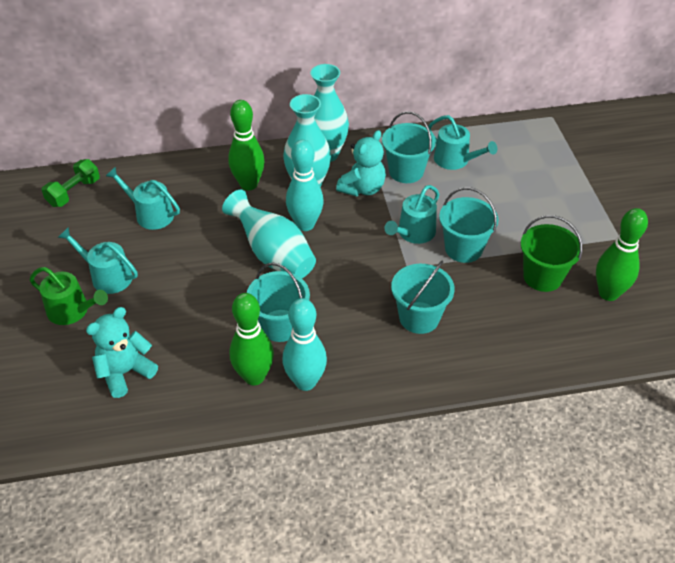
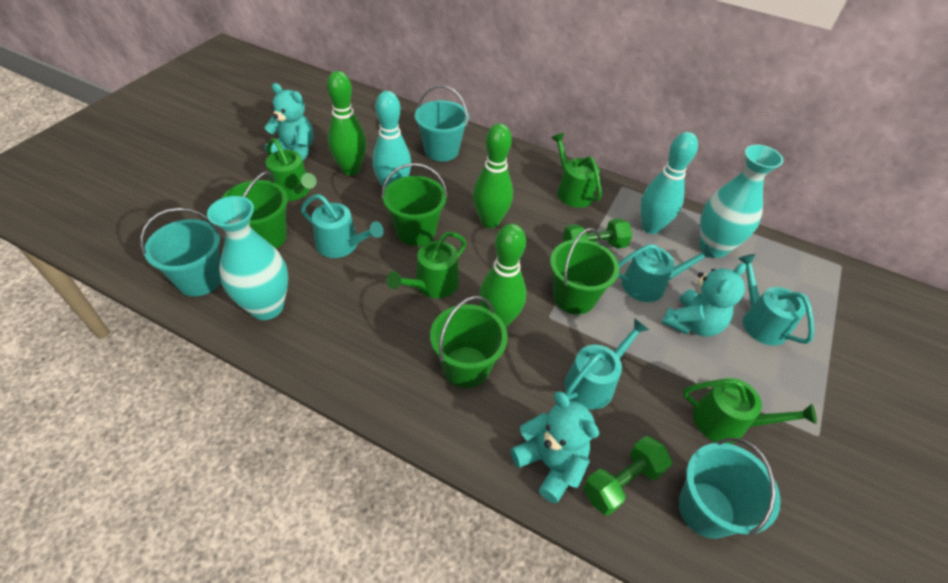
green bucket: [521,215,582,292] = 1 -> [221,171,288,249] [382,163,448,246] [430,296,508,388] [550,228,619,315] = 4
green dumbbell: [42,159,100,207] = 1 -> [563,218,632,249] [583,436,672,515] = 2
green watering can: [30,267,108,325] = 1 -> [266,138,317,201] [387,232,467,298] [551,133,602,208] [683,378,817,444] = 4
turquoise bucket: [247,263,310,342] [382,111,436,183] [391,261,455,334] [439,187,498,263] = 4 -> [141,208,221,296] [415,85,469,161] [679,438,781,539] = 3
turquoise teddy bear: [86,307,158,398] [336,130,386,196] = 2 -> [264,83,314,161] [510,391,599,504] [662,263,746,337] = 3
turquoise vase: [222,190,316,278] [283,94,331,188] [310,64,349,162] = 3 -> [207,196,288,320] [699,145,783,258] = 2

